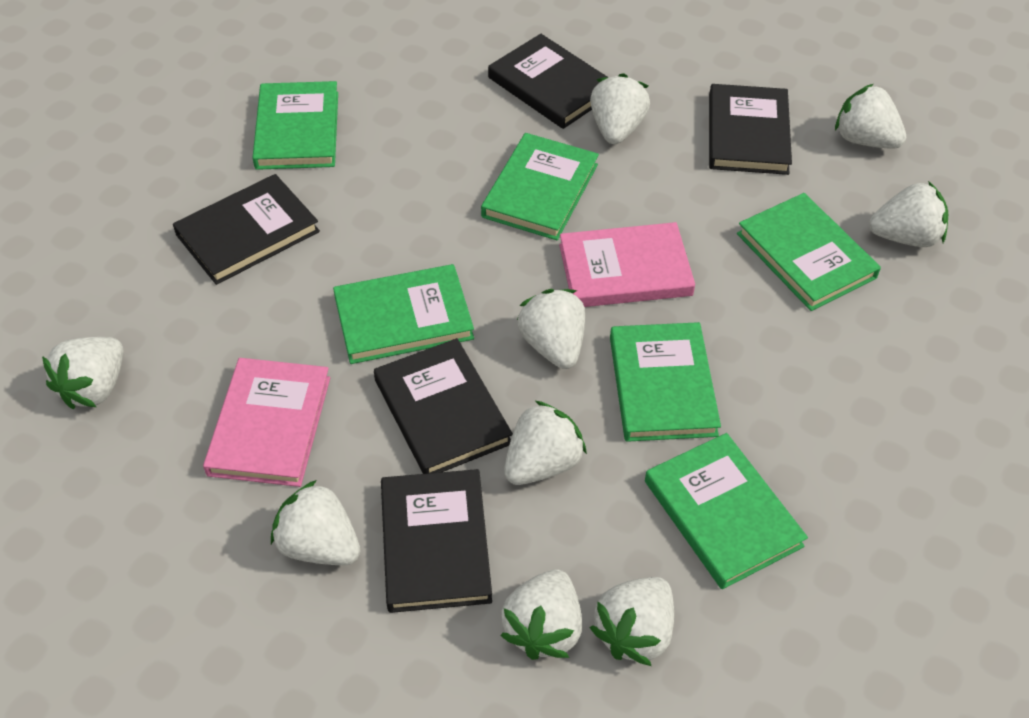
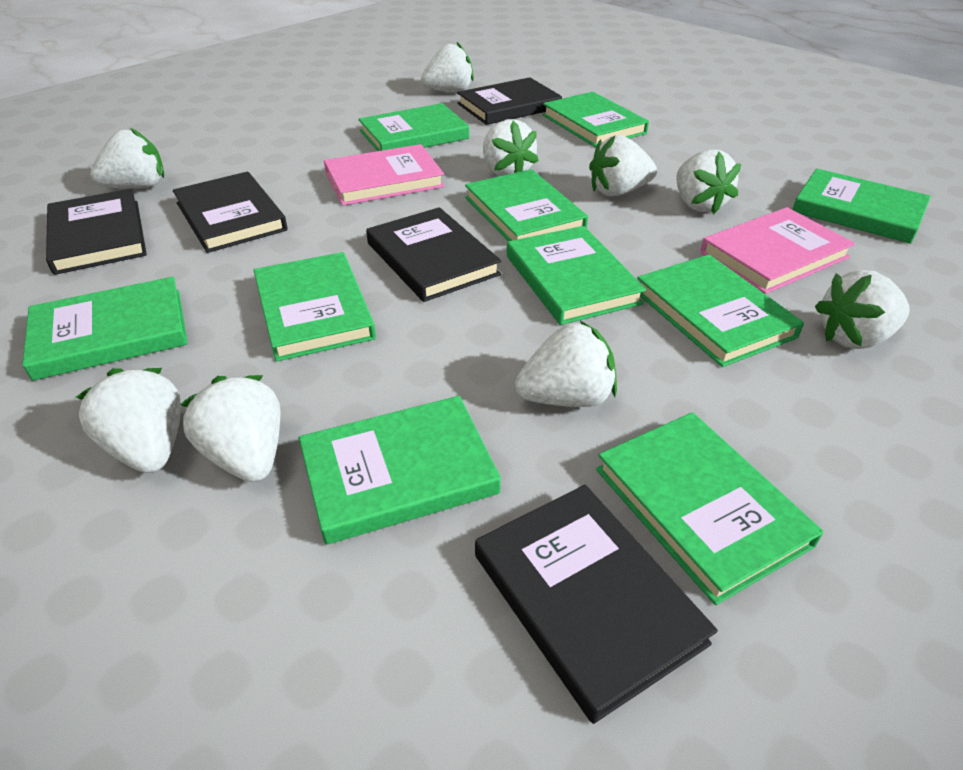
green book: [252,81,338,170] [333,264,474,364] [481,133,599,240] [610,322,721,442] [645,433,808,589] [737,193,881,311] = 6 -> [22,277,188,381] [254,252,376,362] [299,396,501,545] [358,103,469,151] [465,169,588,241] [507,226,646,325] [542,92,649,147] [596,412,824,605] [637,254,804,367] [792,169,931,244] = 10

